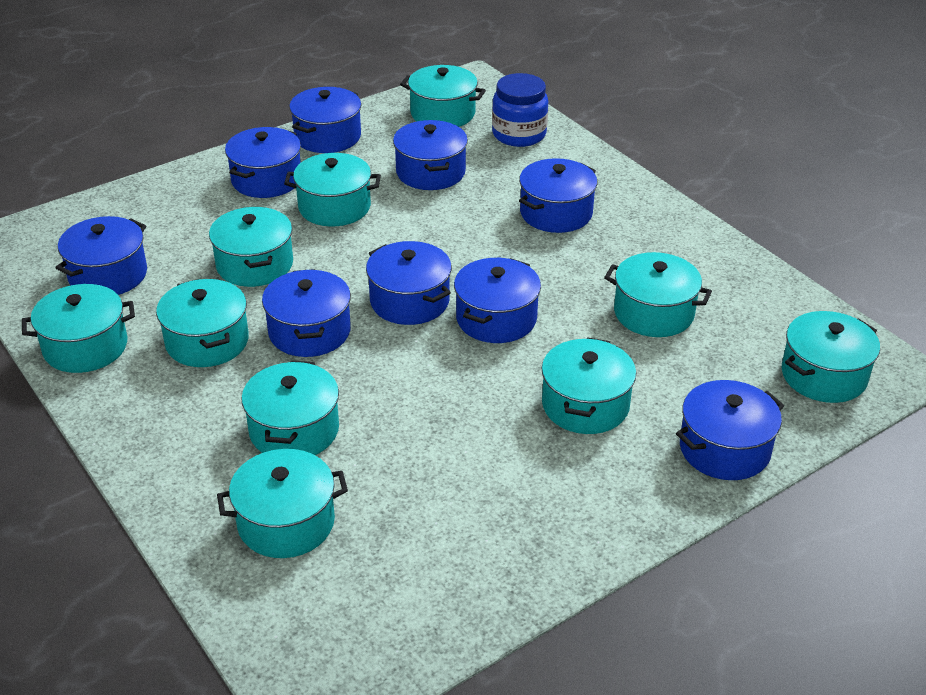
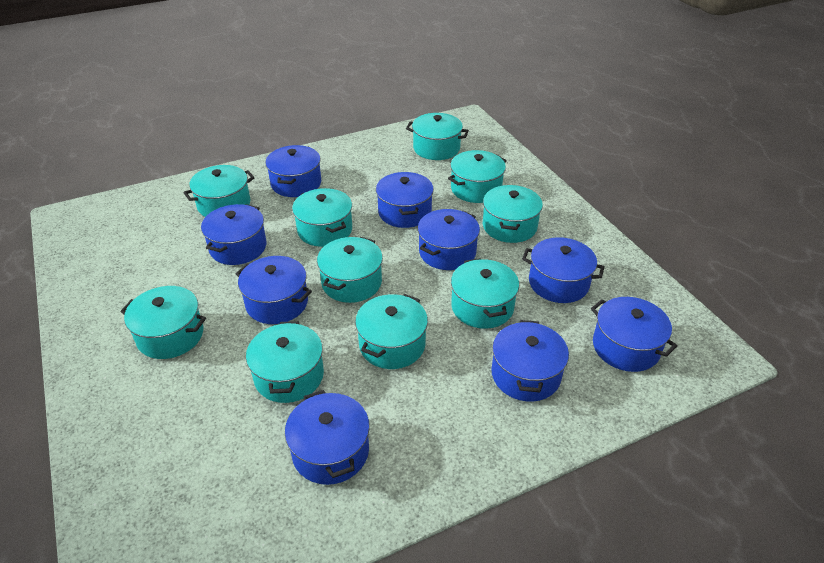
blue jar: [492,73,548,147] = 1 -> none = 0

